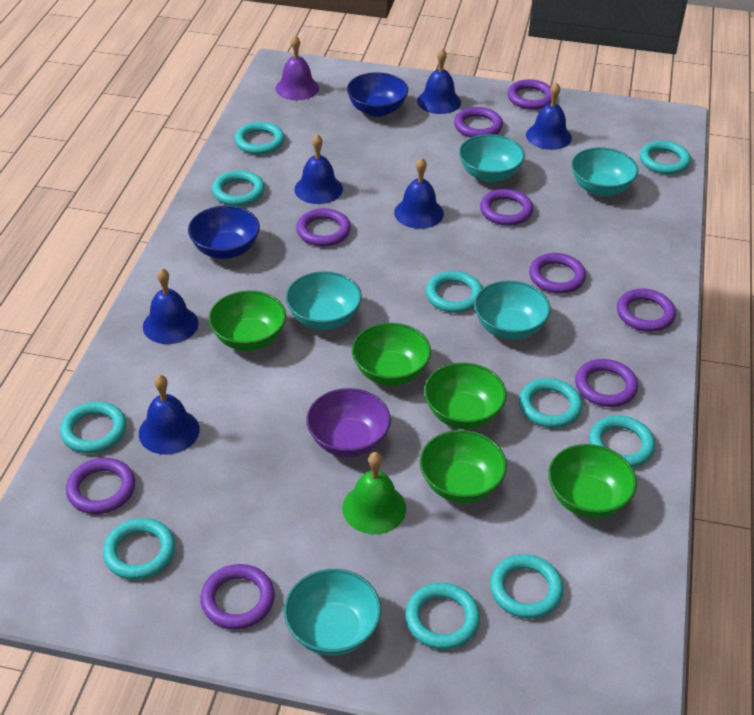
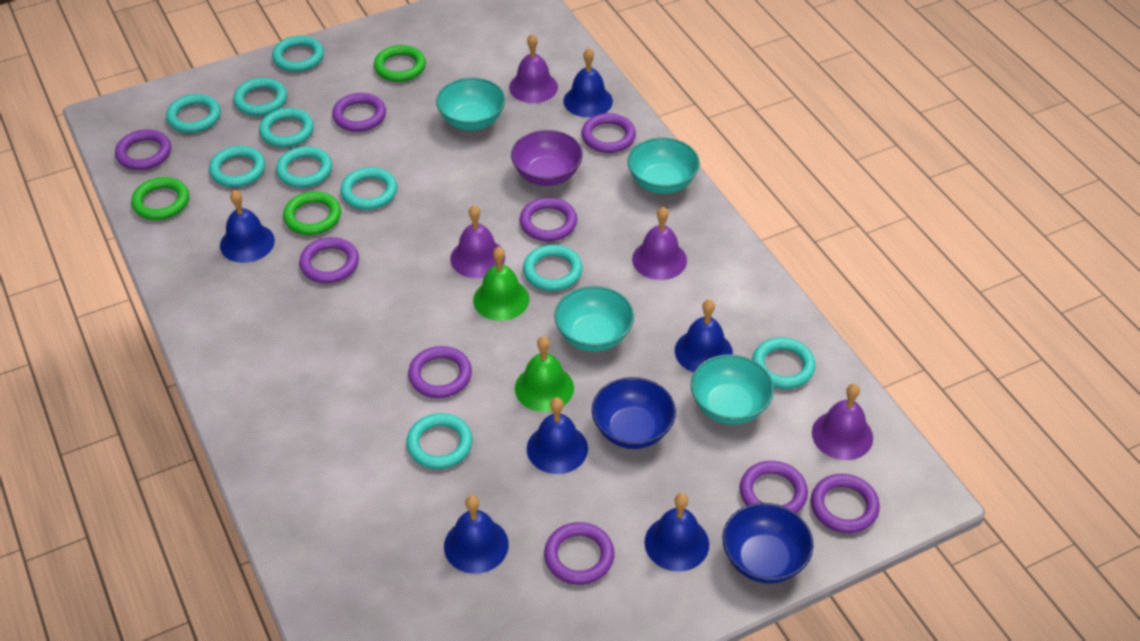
green bell: [342,452,406,534] = 1 -> [473,247,529,321] [515,336,574,412] = 2
green bowl: [208,291,286,351] [352,323,431,386] [420,430,507,503] [424,363,507,429] [548,444,637,518] = 5 -> none = 0
green ring: none = 0 -> [131,177,189,220] [283,191,341,235] [374,45,426,82] = 3
purple bell: [275,35,319,100] = 1 -> [450,205,505,278] [509,34,558,103] [632,207,687,280] [812,384,873,460] = 4
turquoise bowl: [284,569,381,656] [286,271,362,330] [459,134,525,182] [474,281,551,340] [571,147,639,196] = 5 -> [436,78,505,131] [554,286,634,352] [627,137,700,194] [691,354,774,425] = 4

